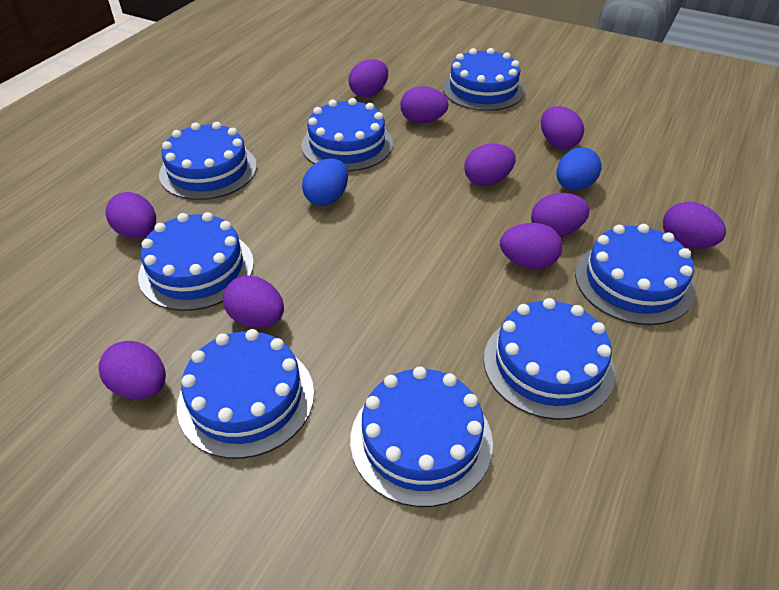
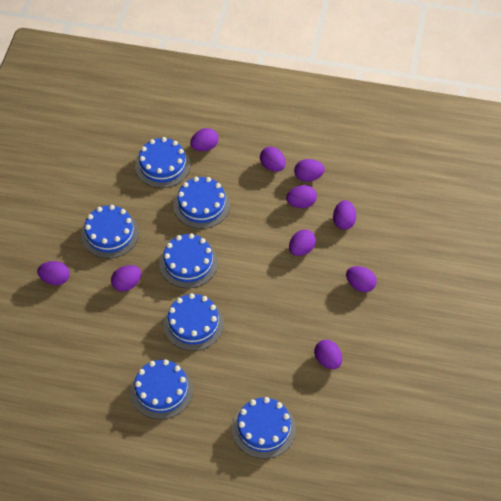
blue cake: [138,212,254,311] [159,122,257,200] [177,329,314,459] [301,98,393,172] [350,366,493,507] [442,48,525,111] [484,298,615,420] [575,224,695,325] = 8 -> [81,205,139,258] [130,360,193,419] [135,137,191,188] [159,233,218,288] [163,293,224,351] [173,177,230,229] [232,397,296,459] = 7
blue egg: [302,159,348,206] [556,147,601,191] = 2 -> none = 0

